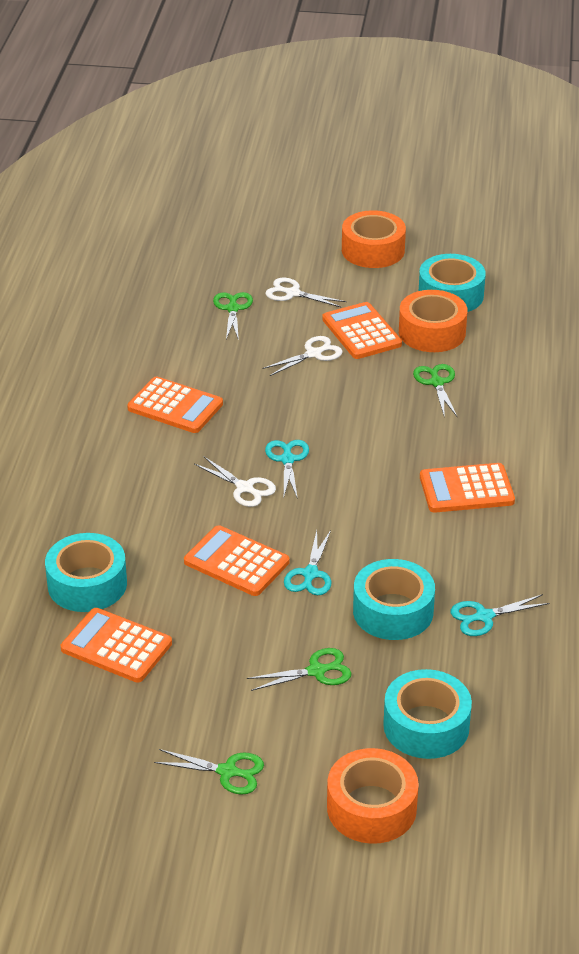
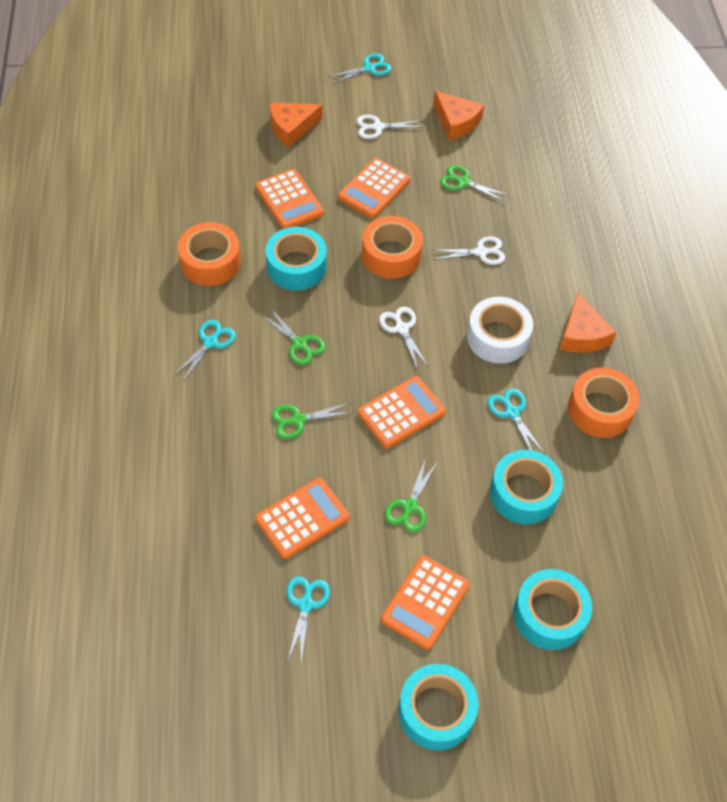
orange cheese: none = 0 -> [270,102,323,147] [433,91,484,140] [560,293,617,353] = 3
turquoise scissors: [265,440,309,499] [284,530,331,595] [451,594,550,636] = 3 -> [173,320,236,381] [286,576,330,663] [328,53,391,84] [488,389,545,454] = 4
white tape: none = 0 -> [467,297,533,364] = 1

